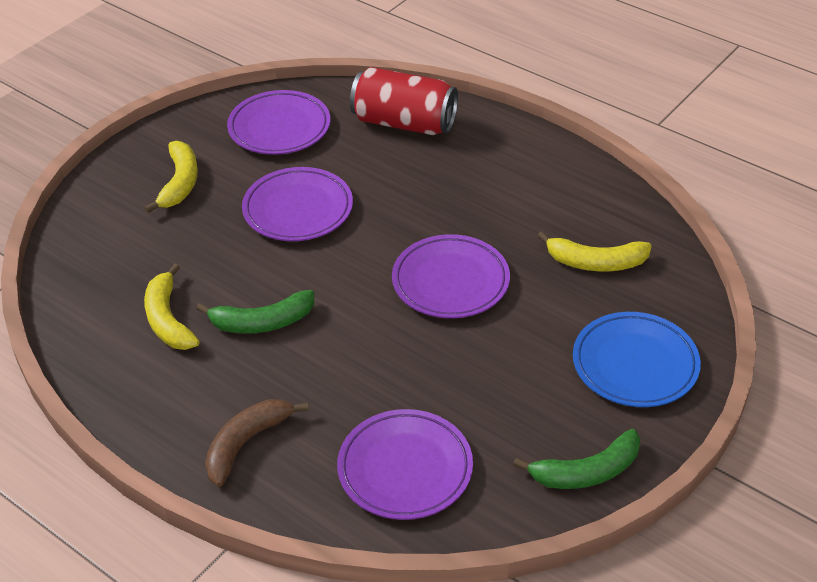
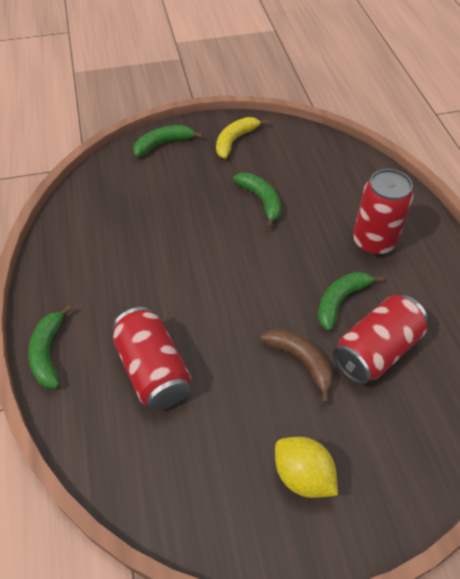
blue plate: [573,312,701,407] = 1 -> none = 0
green banana: [196,290,314,334] [513,429,641,489] = 2 -> [28,305,72,388] [133,125,203,157] [233,173,281,229] [318,272,384,331] = 4
purple plate: [227,90,330,155] [242,167,353,241] [337,409,473,520] [392,234,510,318] = 4 -> none = 0
red can: [350,67,458,135] = 1 -> [112,307,191,410] [333,295,428,384] [353,169,413,255] = 3
yellow banana: [144,264,200,350] [145,141,198,213] [537,231,652,271] = 3 -> [216,117,268,159] = 1
yellow lemon: none = 0 -> [275,437,338,498] = 1

